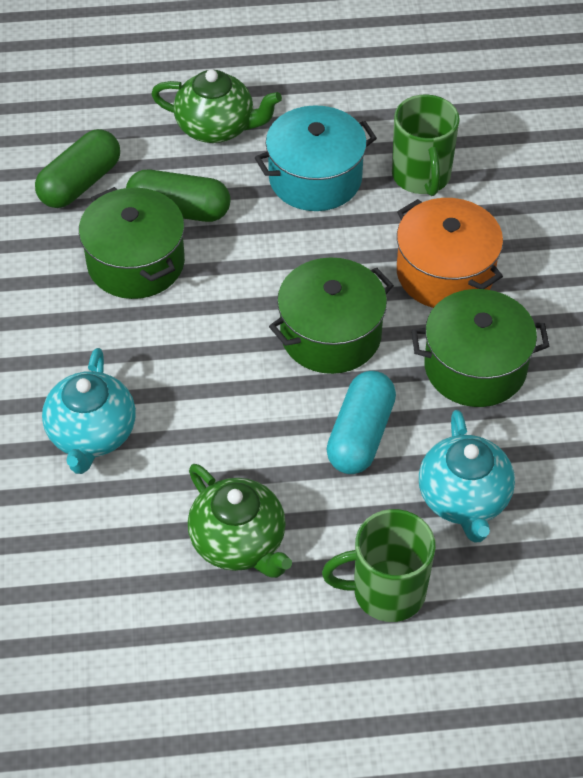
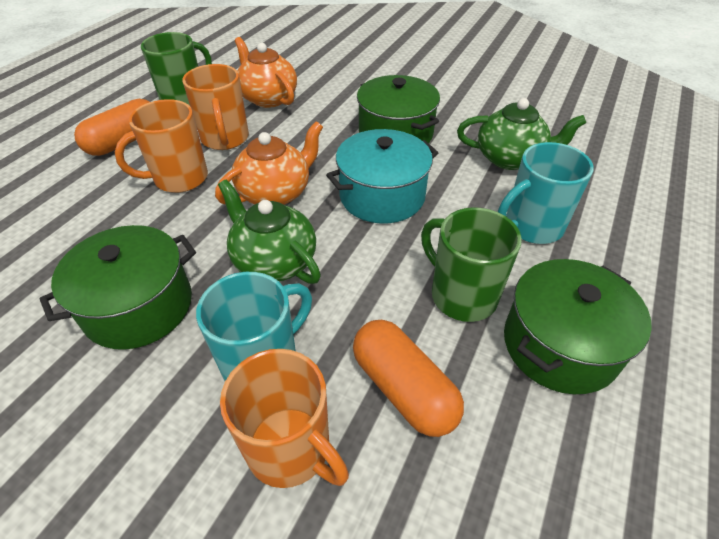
green capsule: [35,129,120,208] [126,170,230,222] = 2 -> none = 0
orange capsule: none = 0 -> [74,99,149,156] [353,320,464,437] = 2
orange mug: none = 0 -> [115,99,208,193] [182,64,249,150] [220,349,349,488] = 3
orange pot: [397,198,503,308] = 1 -> none = 0
orange teapot: none = 0 -> [215,121,323,205] [235,37,297,108] = 2
turquoise capsule: [326,371,396,474] = 1 -> none = 0
turquoise mug: none = 0 -> [196,272,312,381] [498,142,594,244] = 2
turquoise teapot: [42,348,136,474] [419,410,515,543] = 2 -> none = 0

